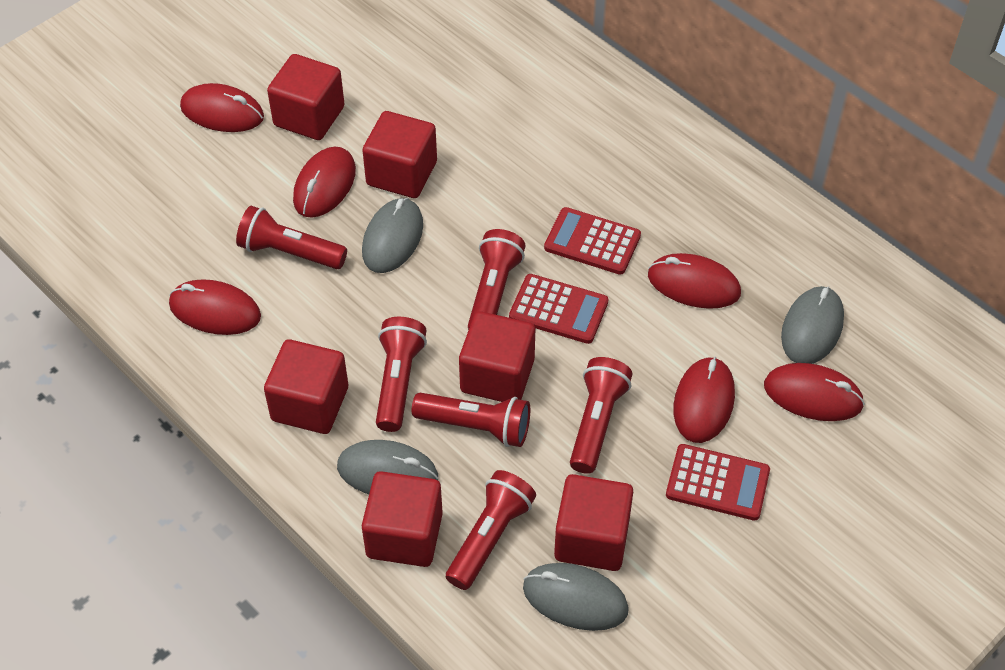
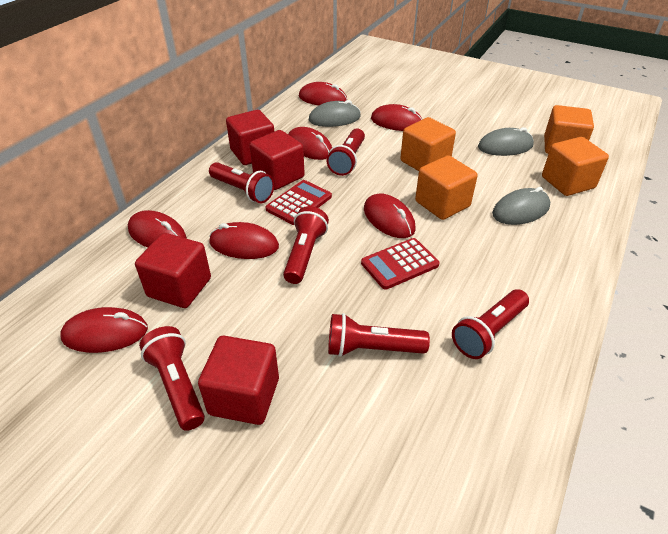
grey mouse: [337,440,438,494] [362,198,423,273] [523,563,629,631] [781,286,844,364] = 4 -> [309,100,361,127] [478,127,534,156] [492,187,550,225] = 3
orange cube: none = 0 -> [401,117,456,171] [415,155,478,220] [542,137,609,196] [544,105,594,154] = 4
red calculator: [509,274,608,344] [544,207,641,275] [666,444,770,521] = 3 -> [266,180,332,225] [361,238,440,290] = 2
red cube: [264,339,348,434] [267,54,345,140] [362,111,437,198] [362,471,443,567] [459,311,535,402] [554,474,633,571] = 6 -> [135,233,211,308] [198,336,279,425] [226,110,274,165] [250,130,305,190] = 4
red mouse: [169,279,261,335] [180,83,264,132] [293,147,356,218] [648,253,741,309] [673,357,735,443] [764,363,865,421] = 6 -> [60,307,148,353] [128,210,187,248] [209,222,279,259] [288,127,332,160] [299,82,347,106] [364,194,416,238] [371,104,423,131] = 7

